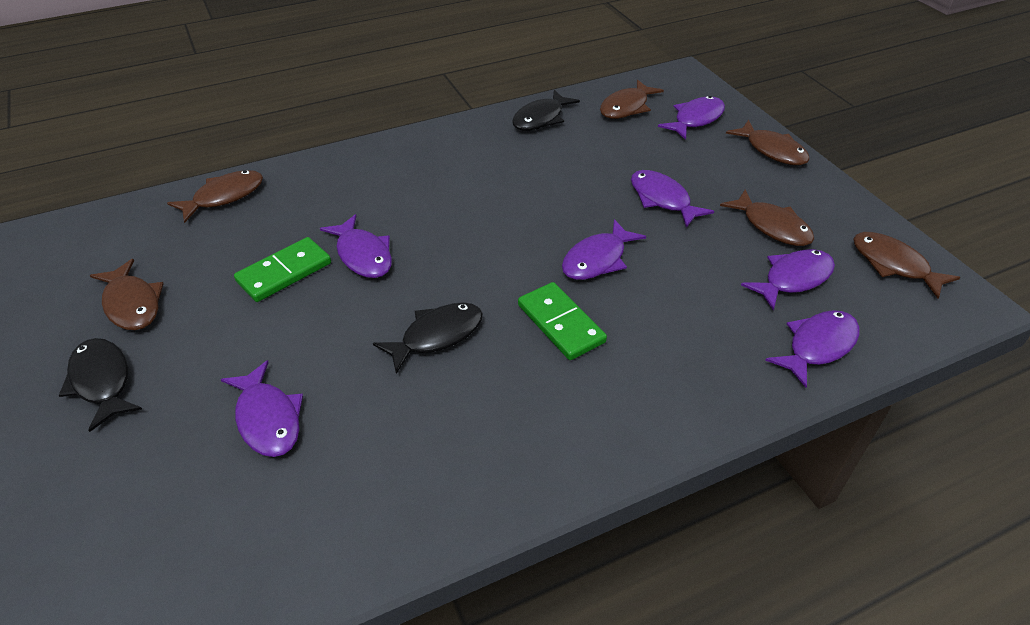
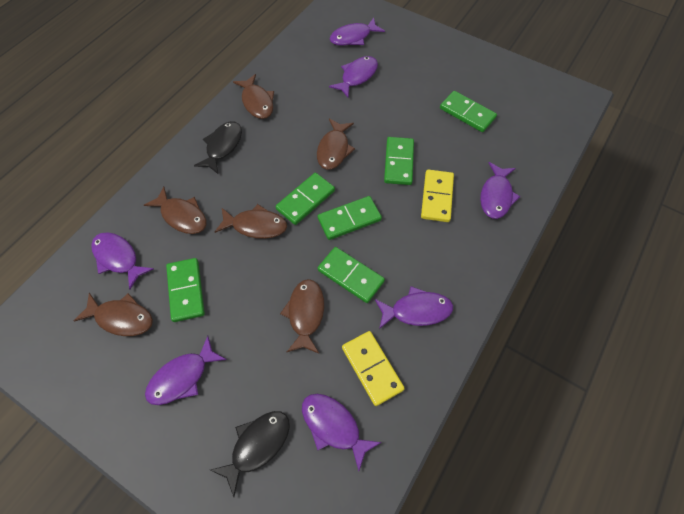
black fish: [58,338,142,432] [373,302,483,374] [512,90,580,131] = 3 -> [194,121,242,174] [210,411,290,497] = 2
green domino: [234,237,331,302] [518,282,607,360] = 2 -> [166,258,205,322] [276,173,335,225] [318,196,382,240] [318,247,385,303] [384,137,414,185] [440,91,497,132] = 6
yellow domino: none = 0 -> [342,331,405,406] [421,169,454,222] = 2

